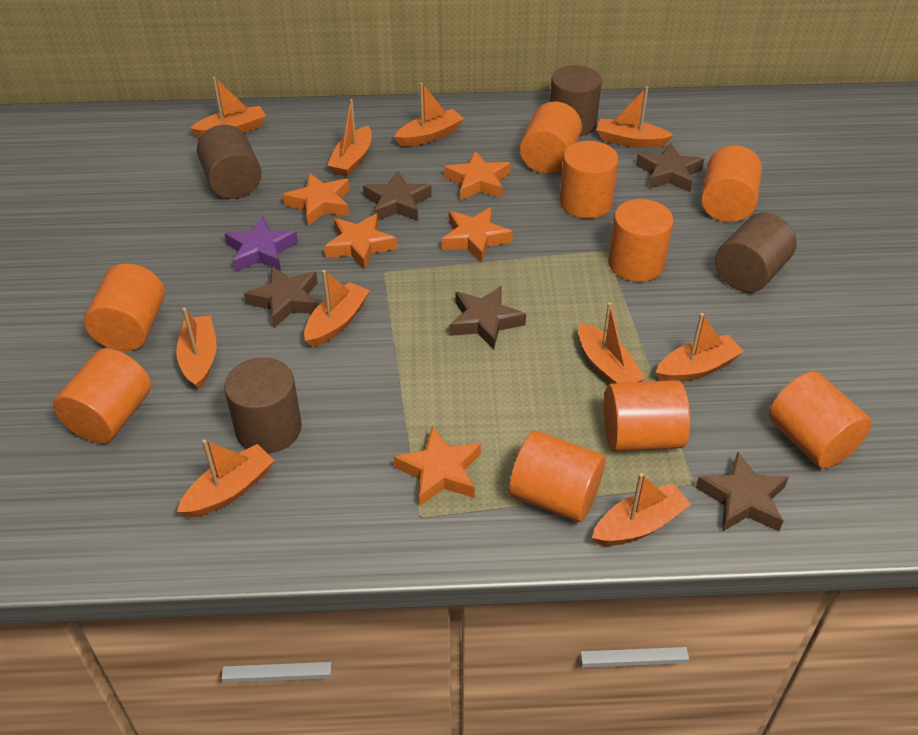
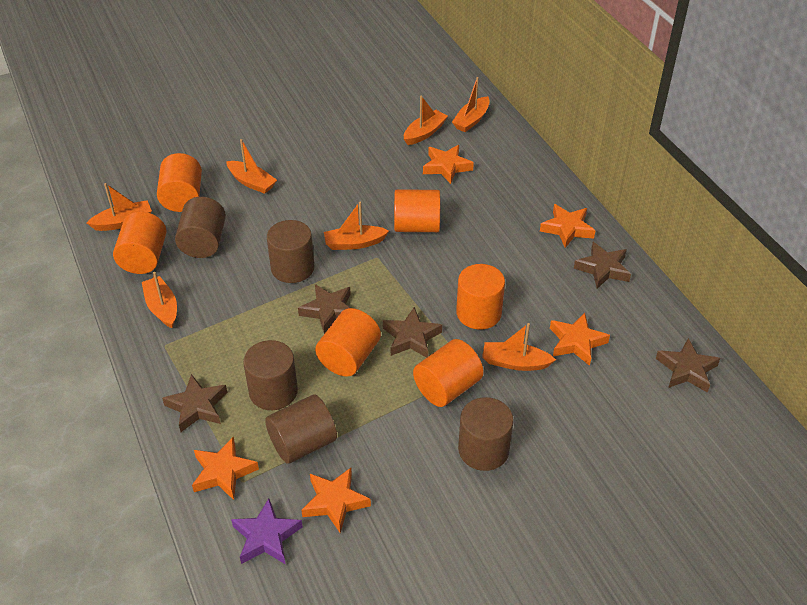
brown cylinder: [197,125,262,199] [224,358,302,453] [550,65,602,136] [715,213,797,293] = 4 -> [175,197,226,258] [243,340,298,410] [265,394,337,464] [267,220,314,283] [458,397,514,471] = 5
orange boat: [176,308,217,390] [177,439,275,518] [190,77,266,138] [304,270,370,348] [327,99,372,177] [394,83,464,147] [579,302,646,384] [592,473,692,546] [596,86,674,148] [655,313,744,382] = 10 -> [87,183,152,231] [142,272,177,328] [226,139,277,194] [324,202,389,250] [404,96,448,145] [452,77,490,132] [482,323,556,371] = 7
orange cylinder: [53,348,151,444] [84,263,165,351] [509,430,605,522] [520,102,582,174] [560,141,619,219] [604,380,690,452] [608,199,674,282] [701,146,762,222] [769,372,872,469] = 9 -> [113,212,167,274] [157,153,202,212] [315,308,381,377] [394,189,440,232] [413,339,484,407] [456,264,505,330] = 6

